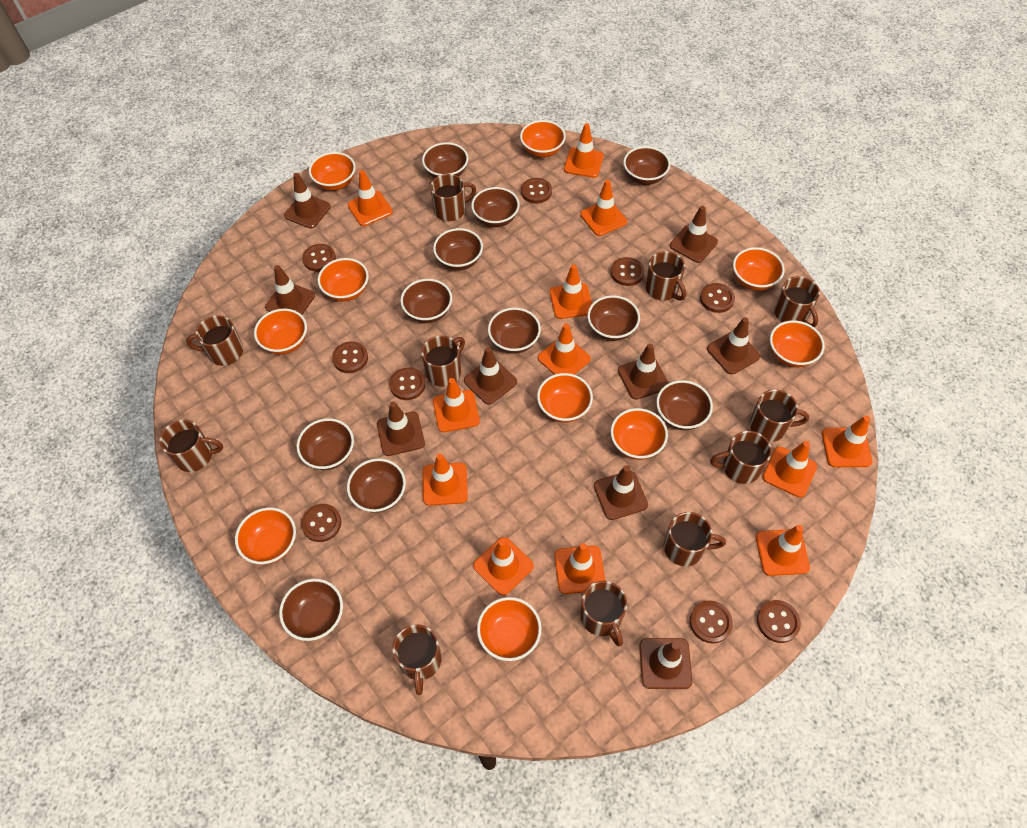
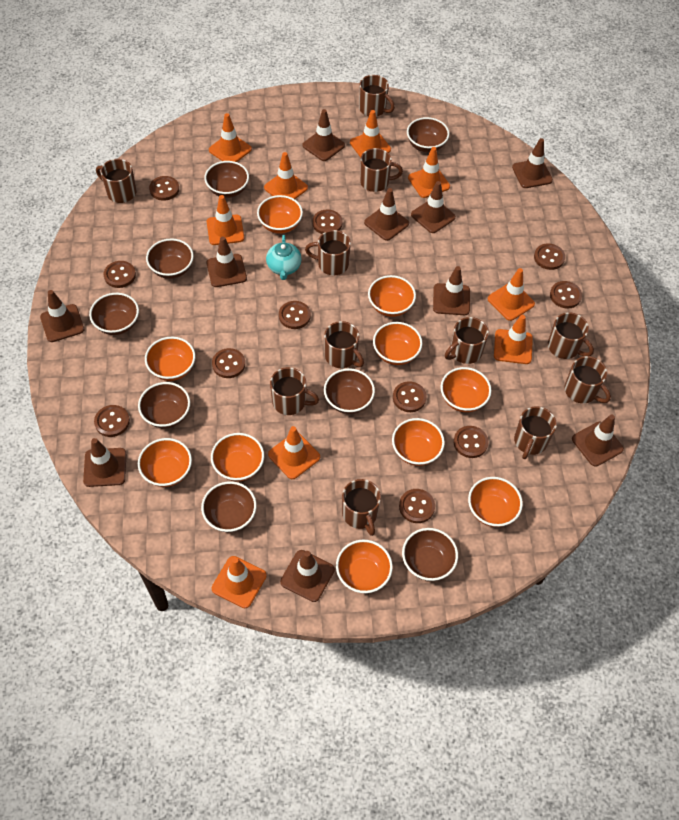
brown bowl: [279,579,343,641] [297,418,354,470] [347,458,406,513] [400,279,452,323] [422,142,468,178] [433,228,483,270] [471,187,520,227] [488,308,541,354] [587,295,640,341] [623,146,670,185] [656,380,713,430] = 11 -> [89,293,139,335] [138,382,190,428] [146,238,194,279] [201,481,257,532] [204,161,249,198] [324,368,375,414] [402,528,458,581] [407,117,449,152] = 8
brown button: [301,504,341,542] [302,244,336,272] [332,341,368,373] [389,367,426,400] [521,178,552,203] [611,257,644,286] [690,600,733,643] [700,283,735,313] [757,600,801,643] = 9 -> [94,405,130,437] [104,261,136,288] [149,176,179,201] [212,348,245,378] [279,301,311,329] [312,209,343,234] [393,381,427,412] [399,489,435,523] [454,426,488,458] [534,243,565,270] [550,281,582,309] = 11
brown traffic cone: [265,265,315,315] [284,173,331,229] [377,401,425,456] [464,347,517,405] [594,465,648,520] [618,344,669,400] [639,638,692,689] [670,206,718,263] [707,317,760,375] = 9 -> [40,290,84,342] [83,438,126,487] [206,236,247,287] [280,550,335,602] [302,109,345,161] [364,188,409,241] [411,181,456,233] [433,266,470,315] [512,138,553,188] [572,415,624,467] = 10
orange traffic cone: [348,170,393,226] [423,454,468,506] [433,378,480,432] [473,537,534,596] [538,323,591,375] [550,265,592,319] [555,543,605,594] [564,123,604,178] [580,180,627,236] [756,525,810,576] [763,441,817,498] [822,415,872,467] = 12 -> [207,195,244,245] [209,113,252,162] [212,556,267,608] [264,152,308,199] [268,426,320,479] [350,110,391,158] [408,147,450,198] [488,268,535,321] [494,315,533,364] = 9
turquoise teapot: none = 0 -> [266,235,302,280] = 1

